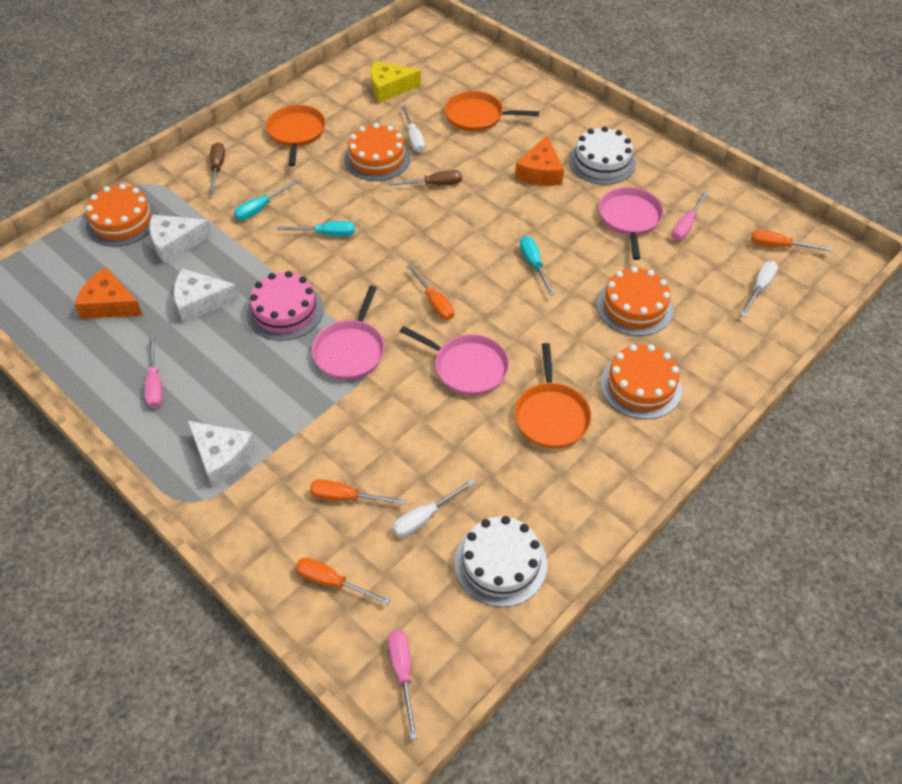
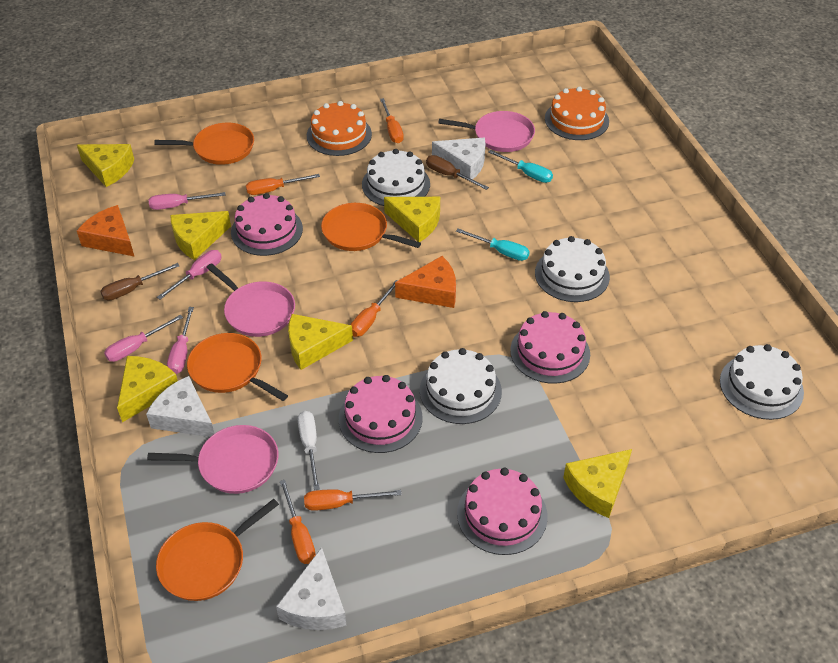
orange cake: [86,184,158,247] [344,123,411,181] [597,267,673,336] [600,344,682,419] = 4 -> [307,101,372,156] [545,87,609,140] = 2
orange pan: [266,105,326,166] [444,91,539,132] [515,343,592,448] = 3 -> [154,123,254,165] [156,499,279,601] [187,333,288,401] [321,203,421,251] = 4
orange screwdriver: [296,557,391,605] [310,479,405,505] [407,264,454,320] [751,230,832,252] = 4 -> [246,174,320,195] [280,480,316,564] [304,489,402,511] [351,280,397,337] [380,98,404,143] = 5
pink cake: [247,271,324,341] = 1 -> [231,193,303,256] [339,375,423,453] [457,468,548,555] [510,311,590,384] = 4
pink screwdriver: [144,337,163,408] [388,630,417,740] [672,191,709,240] = 3 -> [104,315,183,362] [148,192,225,210] [157,250,221,300] [167,307,194,374] = 4
turquoise screwdriver: [234,180,298,220] [277,221,355,236] [520,236,554,296] = 3 -> [456,228,530,261] [488,150,553,183] = 2
white cake: [454,516,547,607] [569,126,636,185] = 2 -> [362,149,430,206] [420,348,502,424] [535,236,610,302] [720,344,804,420] = 4
white screwdriver: [392,479,475,537] [401,105,425,152] [740,261,778,317] = 3 -> [298,411,320,490] = 1
yellow cheese: [371,61,421,103] = 1 -> [77,144,134,187] [117,356,178,422] [170,211,231,260] [288,314,353,370] [384,197,440,242] [563,449,632,518] = 6

